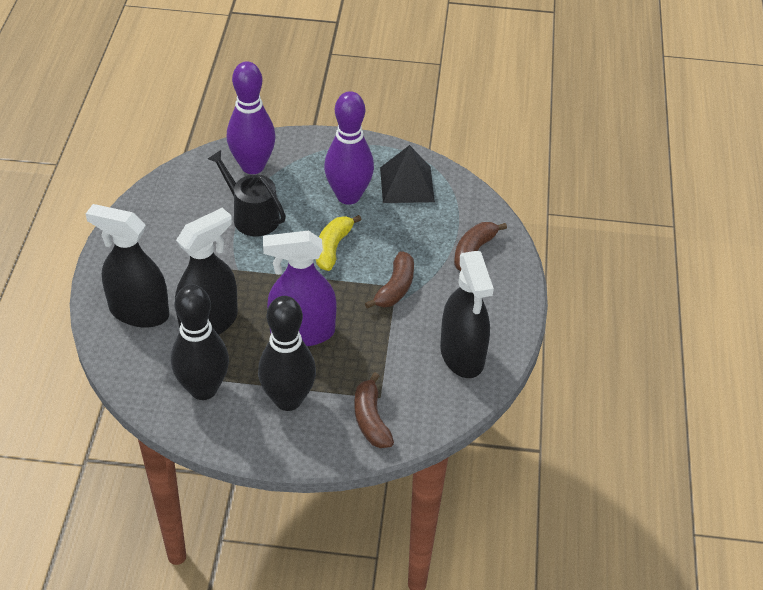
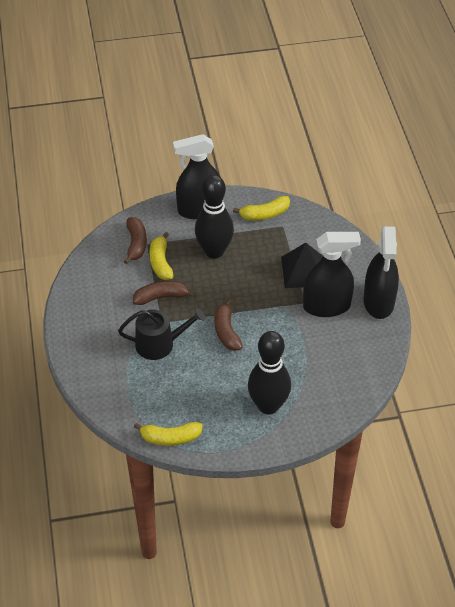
purple bowling pin: [227,61,276,174] [324,91,374,205] = 2 -> none = 0
purple spray bottle: [263,231,337,346] = 1 -> none = 0
yellow banana: [316,215,362,271] = 1 -> [134,422,203,446] [149,232,174,280] [233,196,290,221] = 3

